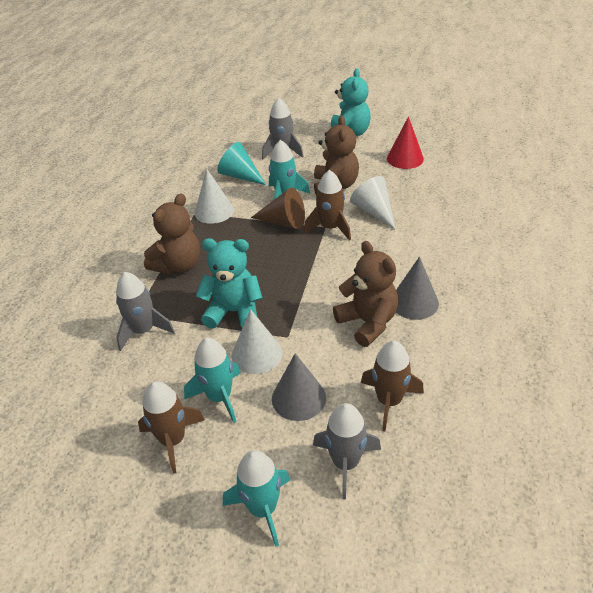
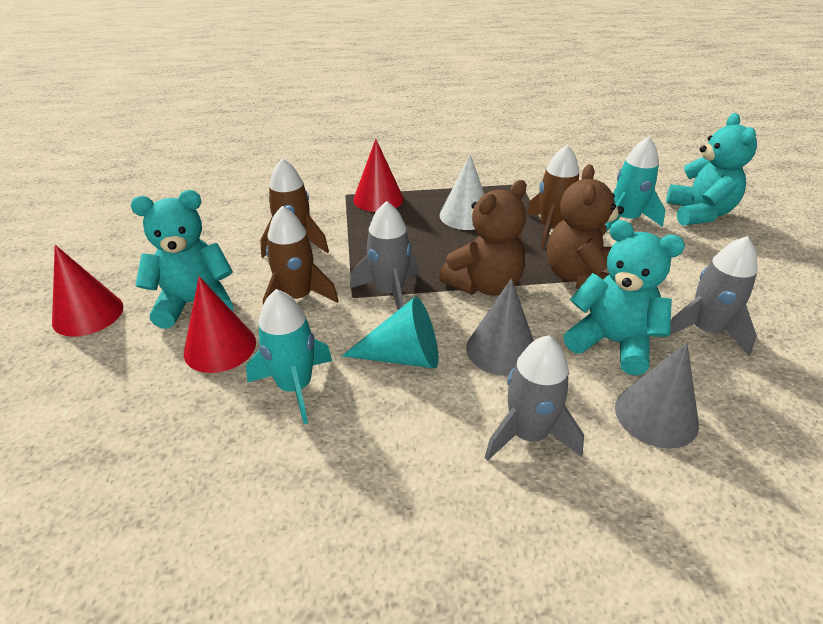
brown cone: [251,188,305,229] = 1 -> none = 0
brown teddy bear: [144,194,200,274] [314,115,359,196] [333,241,398,347] = 3 -> [439,180,527,296] [547,164,624,289] = 2
red cone: [387,117,424,169] = 1 -> [52,245,123,337] [184,276,256,373] [353,139,404,212] = 3
turquoise rocket: [184,338,241,423] [223,450,290,547] [269,140,310,199] = 3 -> [246,289,332,424] [606,137,665,232] = 2
turquoise teddy bear: [196,238,262,329] [331,68,371,136] = 2 -> [131,190,233,328] [564,220,685,376] [666,113,757,226] = 3
white cone: [195,169,234,224] [232,309,282,374] [350,176,396,230] = 3 -> [440,154,485,230] = 1

